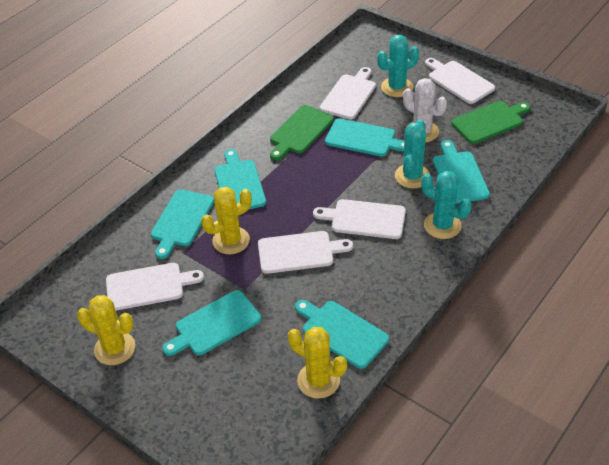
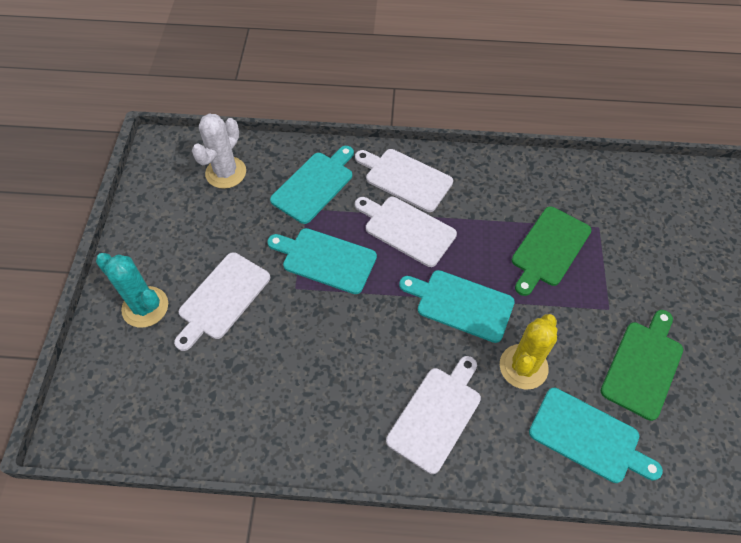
turquoise cactus: [377,35,419,97] [395,120,430,188] [421,171,472,239] = 3 -> [96,253,168,328] = 1
turquoise cutting board: [151,189,214,259] [162,290,261,356] [214,149,266,210] [295,300,389,369] [325,118,404,157] [433,140,490,204] = 6 -> [267,228,377,294] [270,146,354,224] [399,270,515,343] [529,388,663,483] = 4
white cutting board: [106,263,204,311] [258,231,353,274] [313,199,406,239] [320,67,376,120] [425,58,495,104] = 5 -> [174,252,270,351] [355,149,453,212] [355,197,457,267] [386,356,481,474] = 4
yellow cactus: [77,295,135,365] [201,187,252,254] [288,327,347,399] = 3 -> [500,314,557,389] = 1

